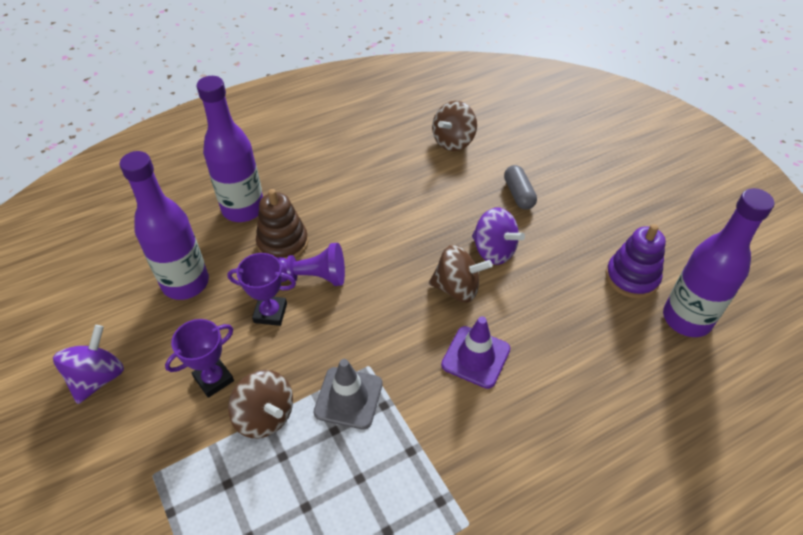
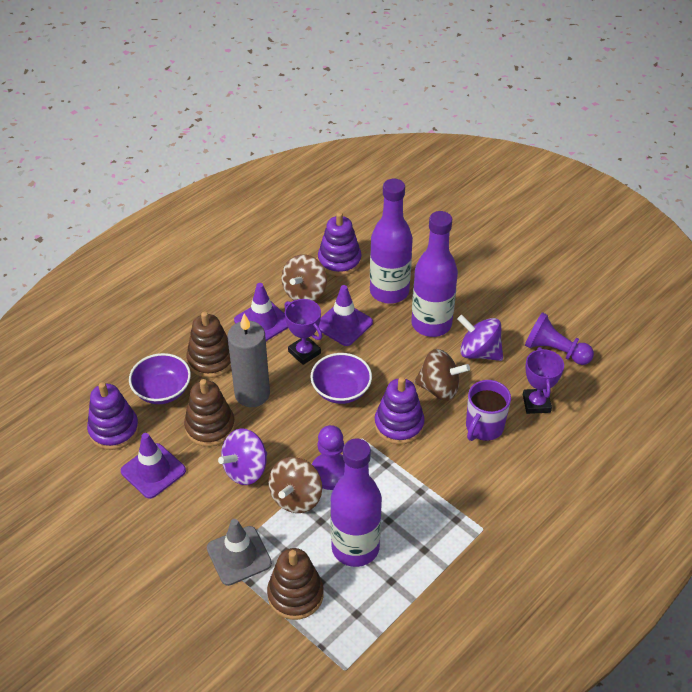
brown stacking toy: [256,189,308,259] = 1 -> [184,379,235,447] [187,312,231,378] [267,548,324,620] = 3
grey candle: none = 0 -> [228,314,270,407] = 1
grey capsule: [504,165,537,210] = 1 -> none = 0
purple bowl: none = 0 -> [129,353,191,404] [310,353,372,404] = 2
purple mug: none = 0 -> [466,380,511,441] = 1
purple pawn: [277,243,345,286] = 1 -> [312,425,345,490] [525,312,594,365] = 2
purple stacking toy: [606,224,666,299] = 1 -> [87,382,139,450] [318,212,362,276] [374,377,425,444] = 3
purple traffic cone: [441,316,510,389] = 1 -> [121,433,186,499] [234,283,288,341] [318,285,373,346] = 3

